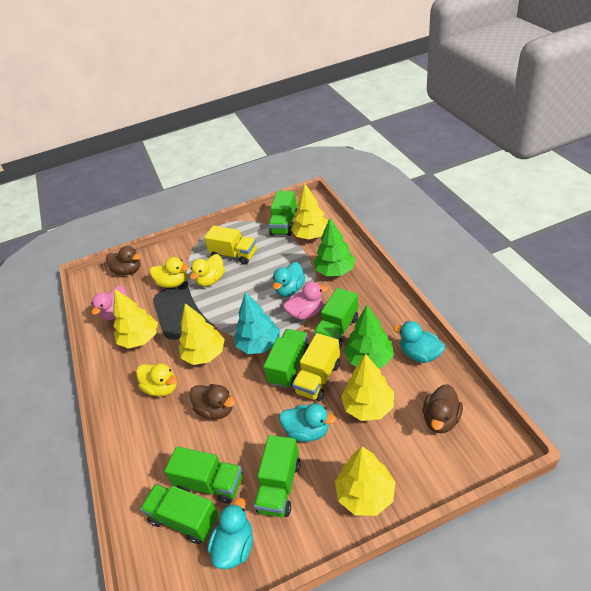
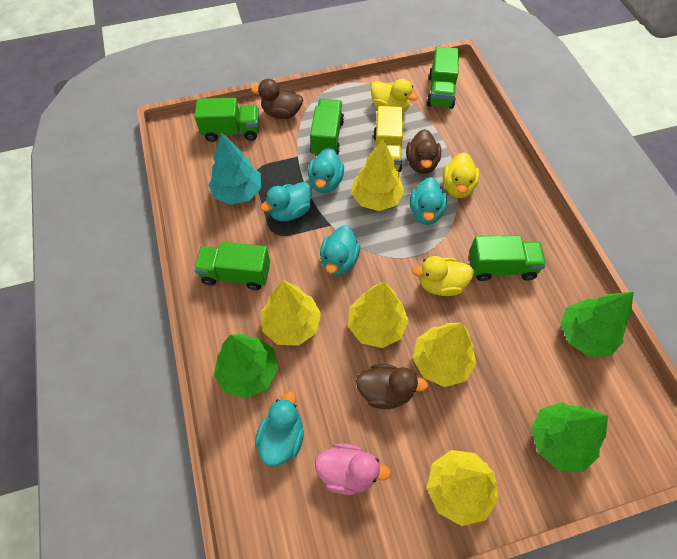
green tree: [314,218,355,276] [344,305,394,368] = 2 -> [214,334,278,399] [531,402,608,472] [560,292,634,357] = 3
green truck: [140,484,218,544] [165,446,242,504] [254,435,301,517] [263,329,309,388] [268,191,298,236] [313,288,358,348] = 6 -> [194,242,270,290] [195,98,260,142] [310,99,344,156] [427,46,459,109] [469,235,546,281] = 5
pink duck: [91,285,127,320] [283,282,328,320] = 2 -> [315,443,391,495] = 1
turquoise duck: [208,498,253,569] [273,262,305,296] [279,403,336,442] [393,321,445,363] = 4 -> [255,391,304,466] [260,182,312,221] [308,148,344,193] [320,225,360,276] [410,177,447,225] = 5
yellow truck: [204,226,257,265] [292,333,340,401] = 2 -> [373,106,403,172] = 1

